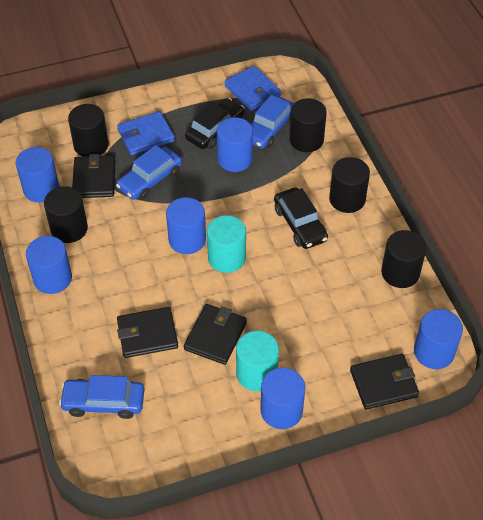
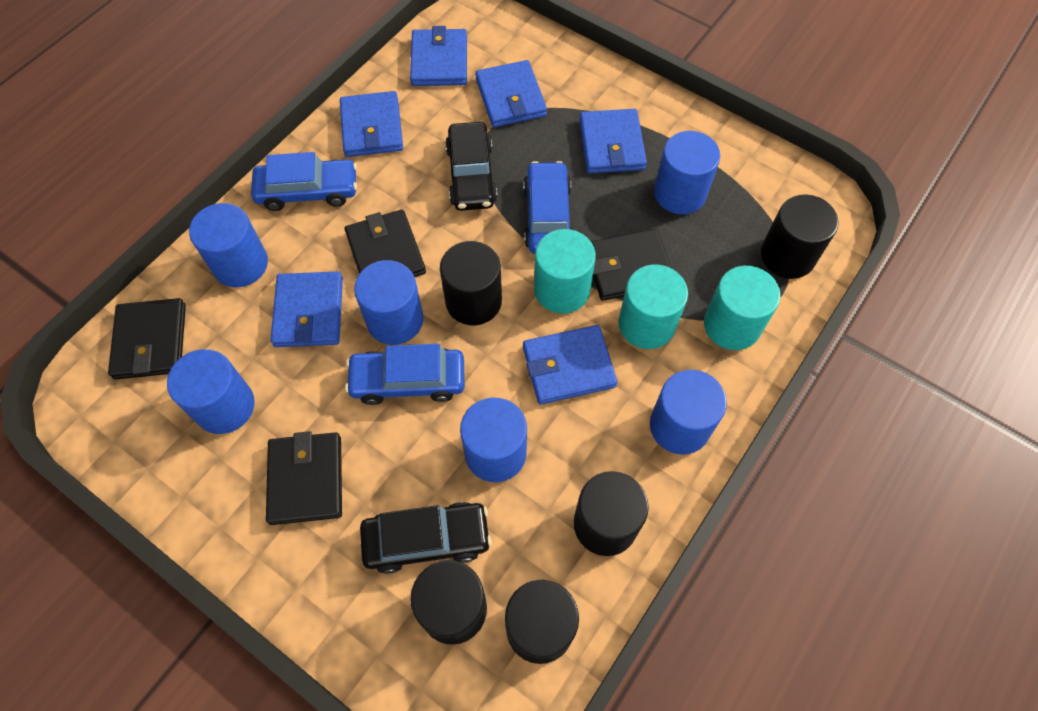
blue wallet: [117,111,175,155] [225,66,281,111] = 2 -> [271,271,343,347] [340,91,403,157] [410,26,467,86] [475,60,547,127] [523,325,617,405] [580,109,647,173] = 6
turquoise cylinder: [207,215,246,273] [236,331,279,391] = 2 -> [534,229,596,314] [619,265,688,349] [704,266,781,350] = 3

